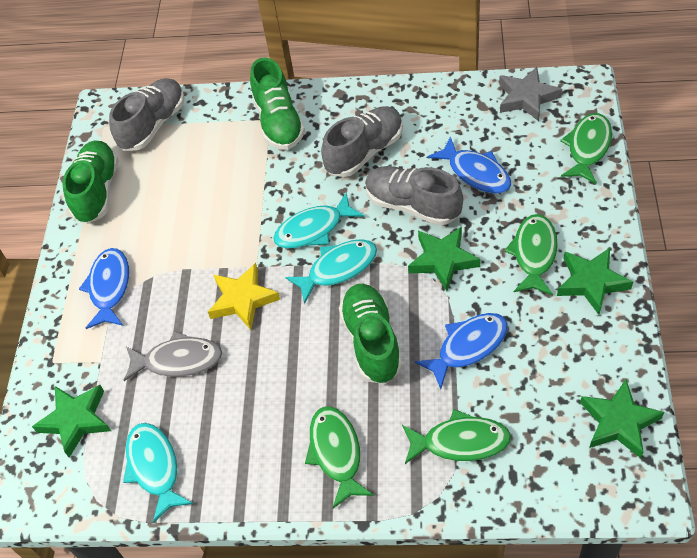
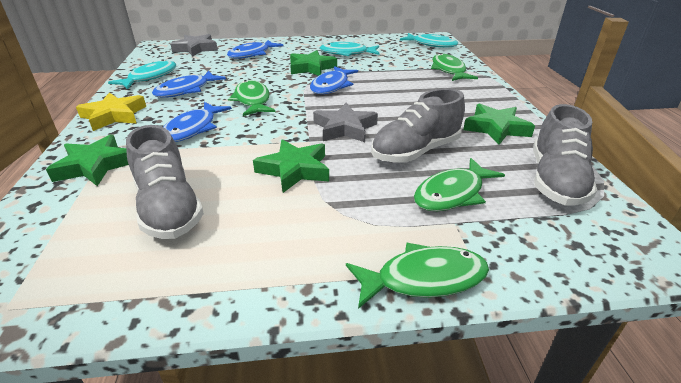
blue fish: [79,248,129,329] [415,313,508,389] [428,137,511,194] = 3 -> [152,71,226,98] [163,102,232,142] [227,40,283,59] [310,66,358,94] = 4
green shoe: [63,141,119,224] [250,58,305,150] [339,284,402,384] = 3 -> none = 0
grey fish: [123,331,222,381] = 1 -> none = 0
grey star: [499,67,562,121] = 1 -> [170,34,218,57] [313,103,378,142] = 2

